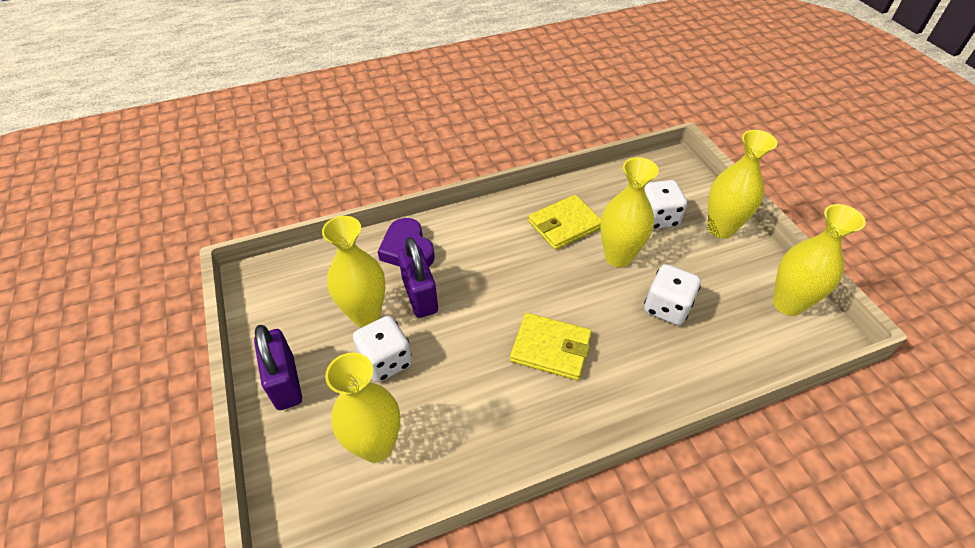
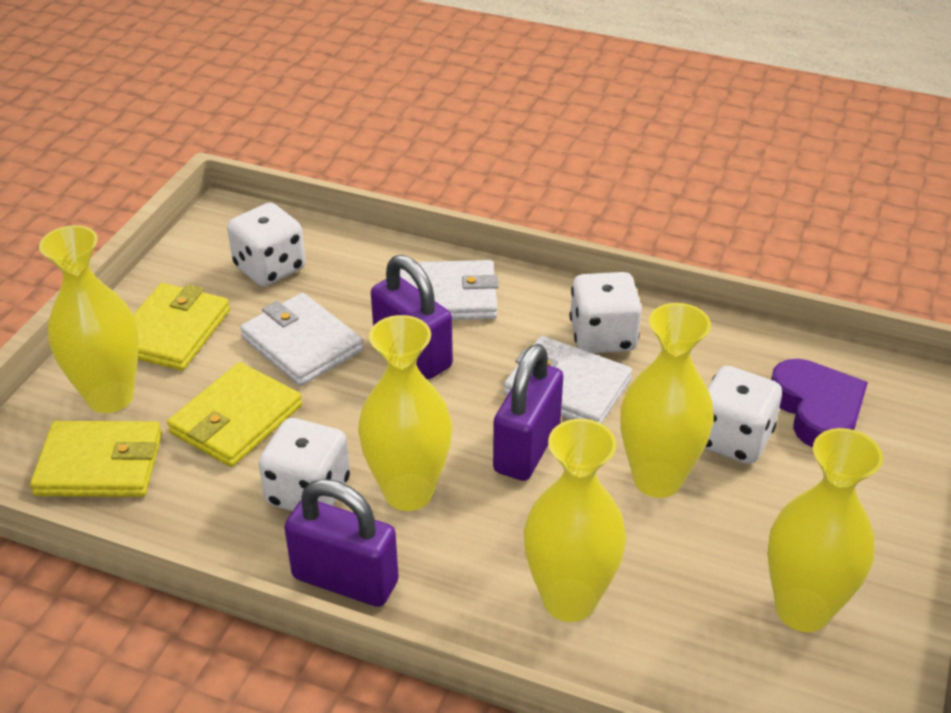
purple padlock: [254,325,302,410] [398,237,438,318] = 2 -> [284,479,399,607] [371,255,453,379] [493,344,563,481] = 3
white dice: [353,316,412,382] [644,264,701,325] [645,180,687,230] = 3 -> [227,203,306,286] [259,418,350,511] [570,272,642,353] [705,366,782,464] = 4
white wallet: none = 0 -> [240,293,364,386] [400,260,499,320] [504,336,632,423] = 3
yellow wallet: [510,313,592,380] [528,195,601,250] = 2 -> [30,421,162,497] [133,283,230,371] [167,362,302,467] = 3

